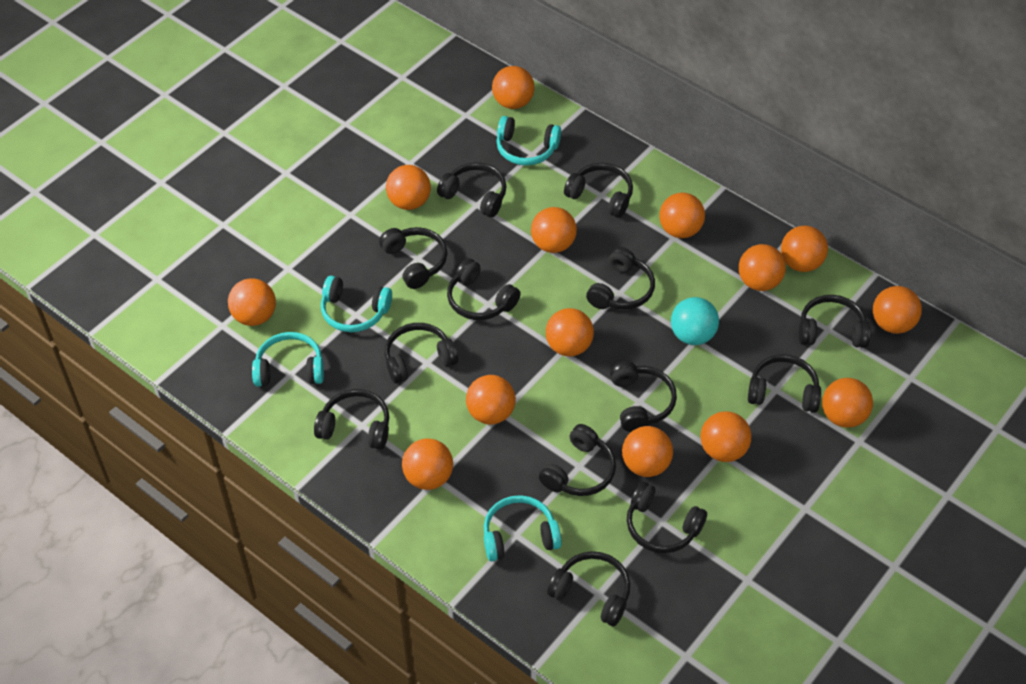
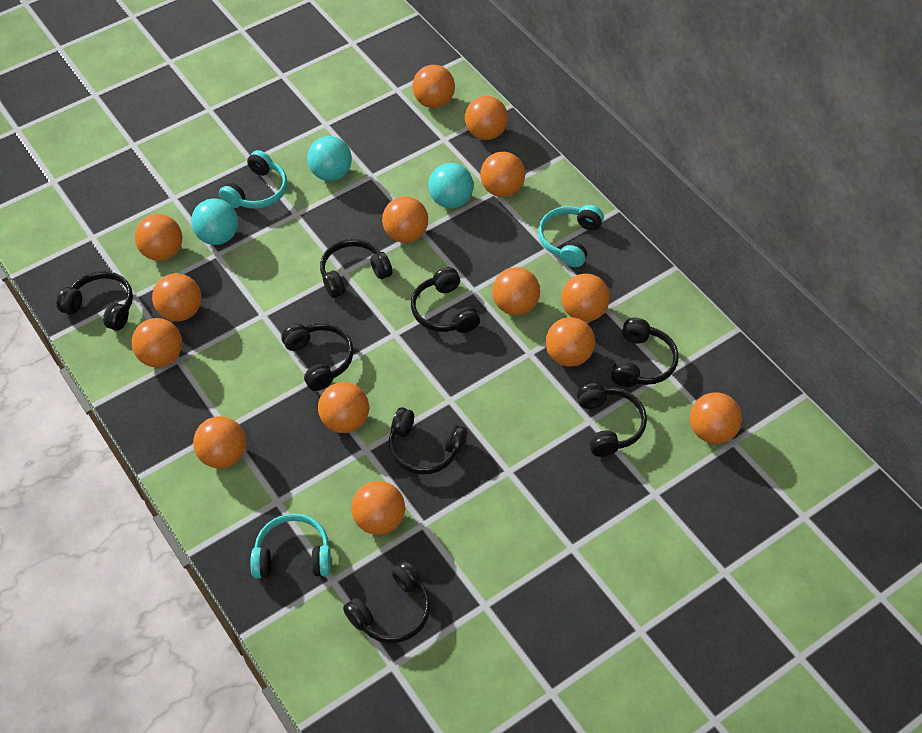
black headphones: [314,389,389,450] [379,227,447,289] [385,323,458,384] [437,162,507,218] [447,258,521,320] [539,424,616,496] [547,551,630,626] [564,163,633,218] [586,247,655,310] [610,361,677,432] [627,482,707,553] [748,354,821,413] [799,295,871,348] = 13 -> [57,271,133,331] [282,323,354,391] [320,239,392,298] [343,560,431,643] [389,407,467,474] [411,267,480,333] [577,383,647,457] [611,318,678,387] = 8
turquoise ball: [671,297,719,345] = 1 -> [191,198,238,245] [307,136,352,181] [428,163,474,208] = 3
turquoise headphones: [252,332,324,387] [321,276,392,332] [484,495,562,561] [496,116,561,166] = 4 -> [219,150,287,209] [251,514,331,579] [538,205,604,267] = 3

